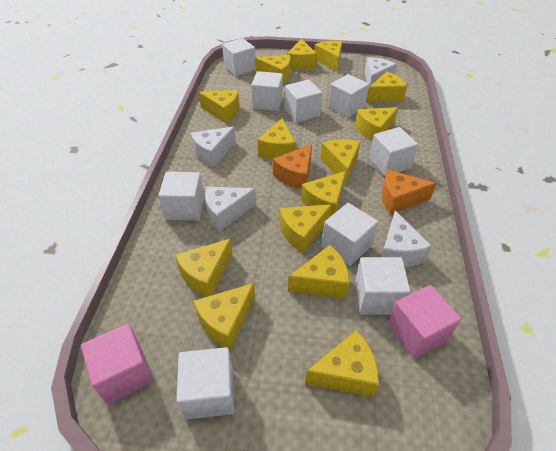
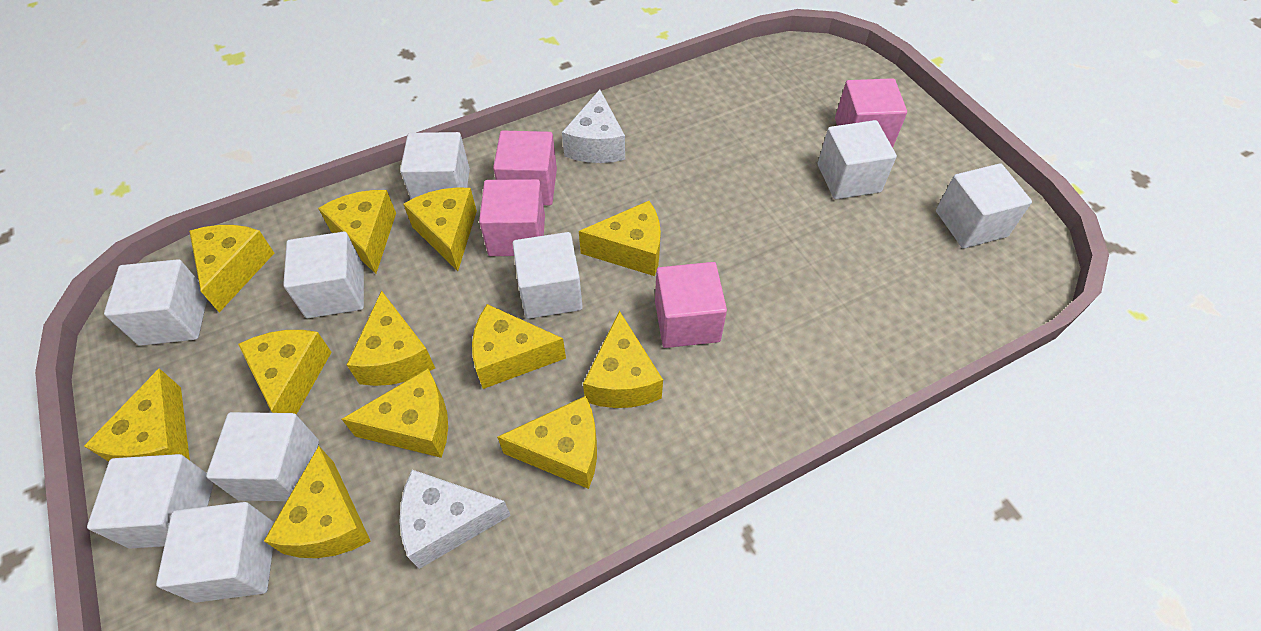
orange cheese: [273,144,312,189] [382,169,436,214] = 2 -> none = 0
pink cube: [81,324,153,404] [388,285,461,359] = 2 -> [479,179,545,256] [493,131,557,205] [655,262,727,348] [835,78,907,148] = 4
white cheese: [191,127,236,167] [204,186,256,231] [365,57,397,87] [381,210,432,267] = 4 -> [400,470,511,569] [562,90,625,163] = 2
yellow cheese: [175,238,233,297] [193,283,255,350] [199,90,239,123] [255,55,291,84] [258,118,296,159] [280,204,332,253] [287,39,317,70] [288,245,350,299] [301,171,346,216] [305,330,379,397] [314,41,342,72] [321,139,361,185] [355,107,399,141] [366,72,407,103] = 14 -> [84,368,190,462] [189,225,274,313] [238,330,331,415] [264,446,370,558] [318,190,396,274] [342,369,448,458] [347,291,435,386] [403,187,477,271] [472,304,566,389] [497,396,597,489] [579,201,661,276] [583,311,663,408] = 12

